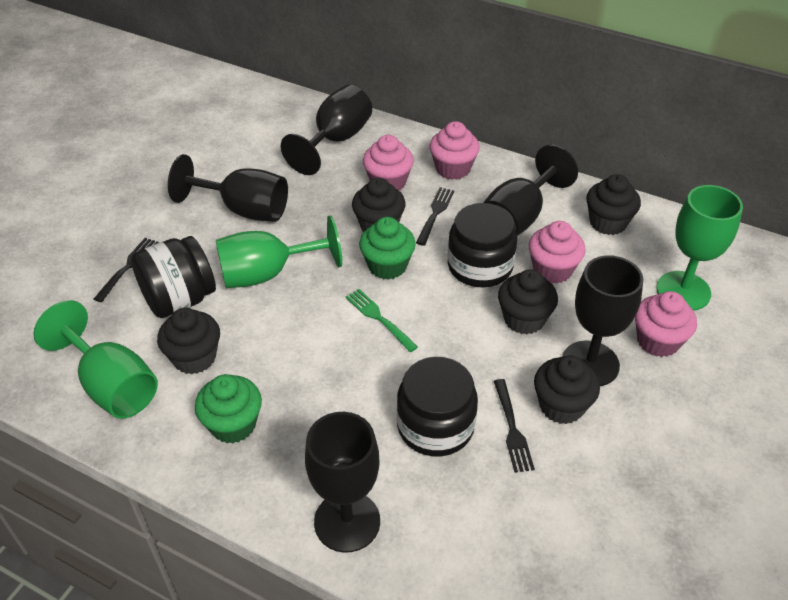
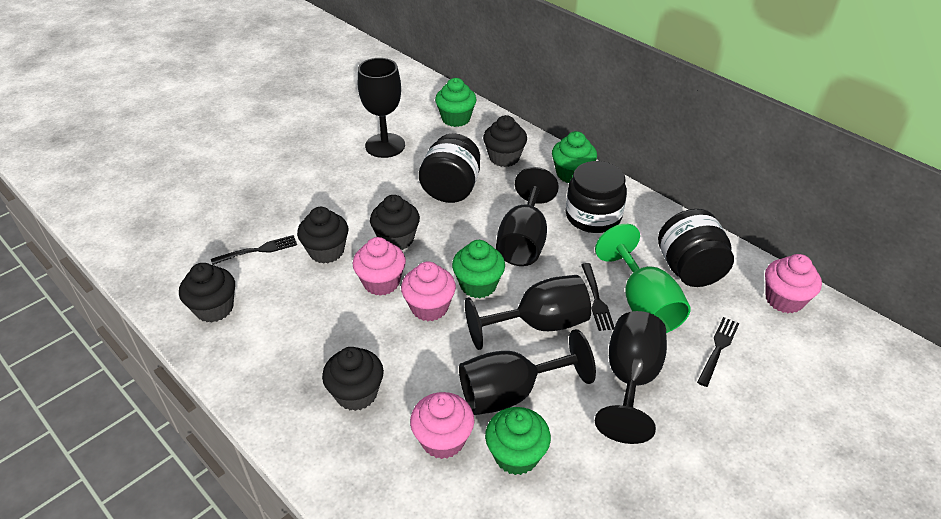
green cupcake: [195,374,262,443] [359,217,416,280] = 2 -> [435,78,477,127] [452,240,505,298] [485,407,551,475] [552,131,597,183] = 4
green fork: [346,289,418,352] = 1 -> none = 0
green goblet: [33,300,158,419] [216,215,342,288] [656,185,743,311] = 3 -> [595,224,691,333] = 1

